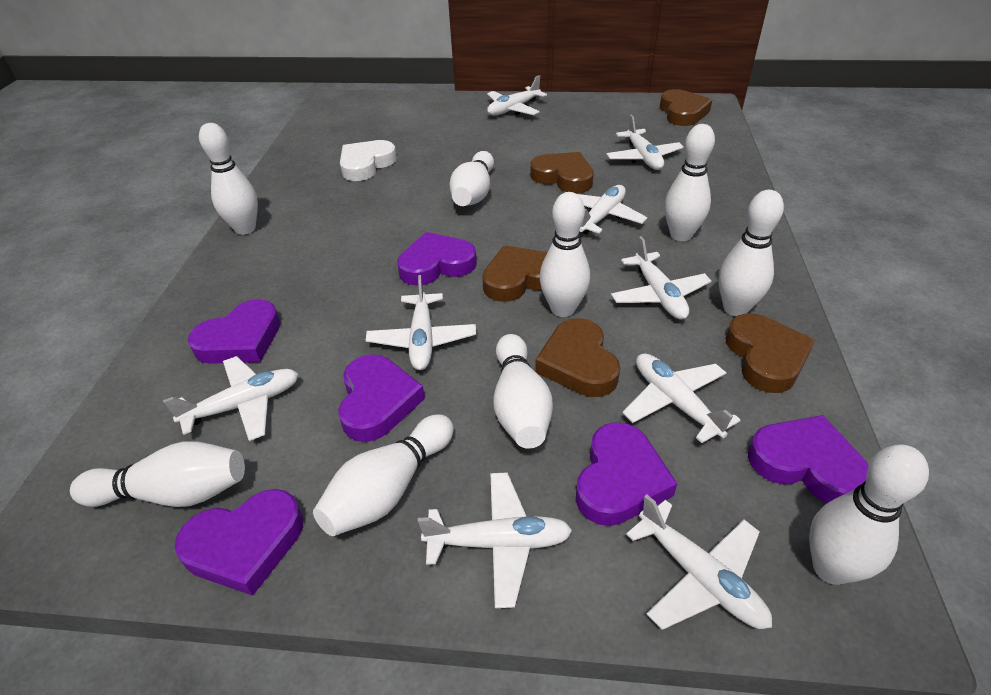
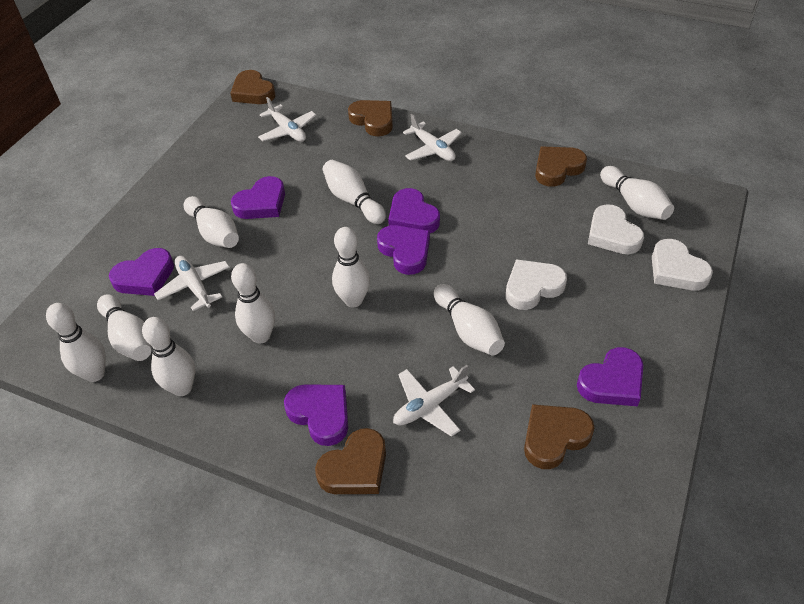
white heart: [340,140,397,181] = 1 -> [506,259,567,310] [588,204,644,254] [652,239,713,290] = 3
white plane: [163,356,298,441] [366,275,476,370] [418,473,572,608] [487,75,547,115] [577,185,647,235] [606,114,684,170] [611,236,711,320] [623,353,741,443] [626,494,772,630] = 9 -> [154,256,230,311] [258,97,316,142] [393,365,475,437] [403,114,462,161] = 4

